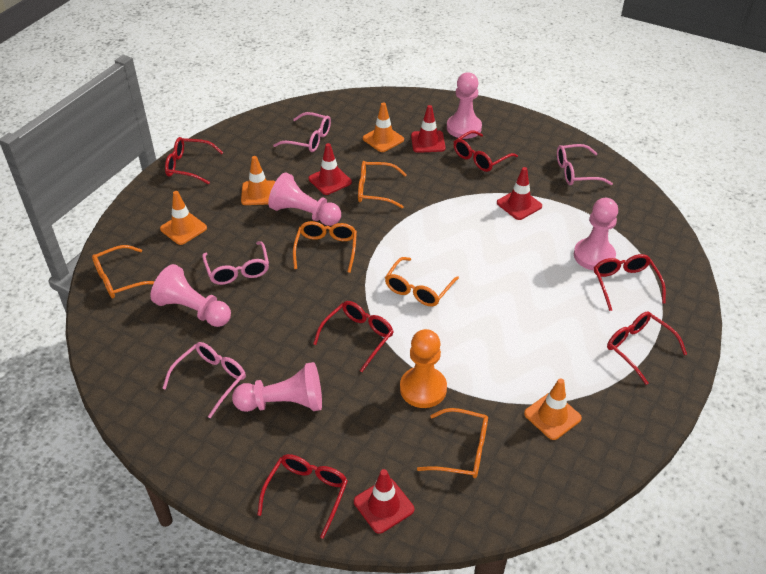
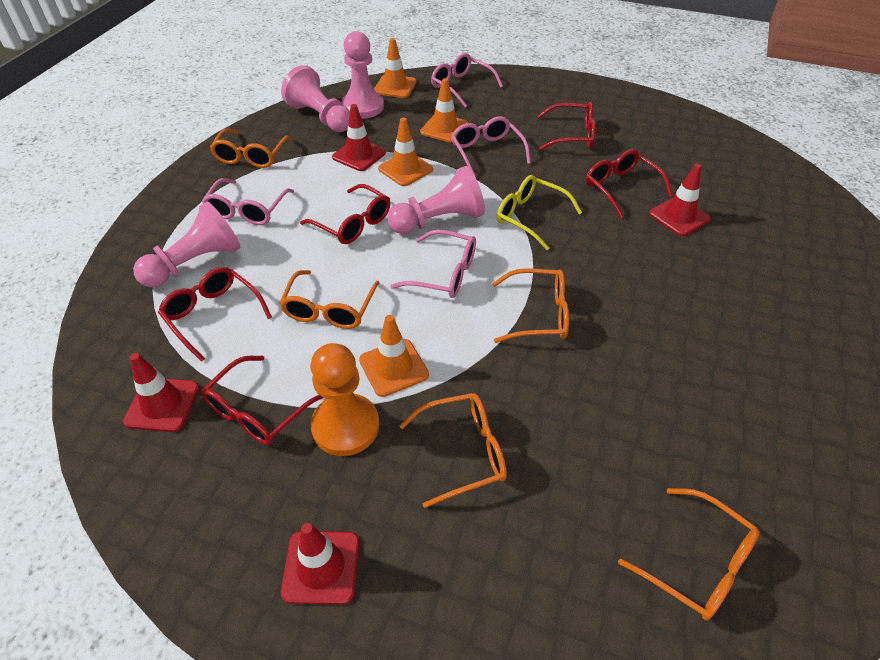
pink pawn: [150,264,231,327] [232,362,322,412] [268,172,341,226] [447,73,482,139] [574,198,618,270] = 5 -> [133,201,241,287] [281,65,350,132] [341,31,384,119] [387,166,485,234] = 4
red glasses: [165,137,223,184] [257,454,348,539] [313,301,394,372] [454,131,518,172] [594,254,666,311] [607,311,687,385] = 6 -> [158,267,272,362] [201,356,324,445] [300,184,390,244] [537,102,596,151] [586,149,672,218] = 5
yellow glasses: none = 0 -> [497,175,582,250] = 1

